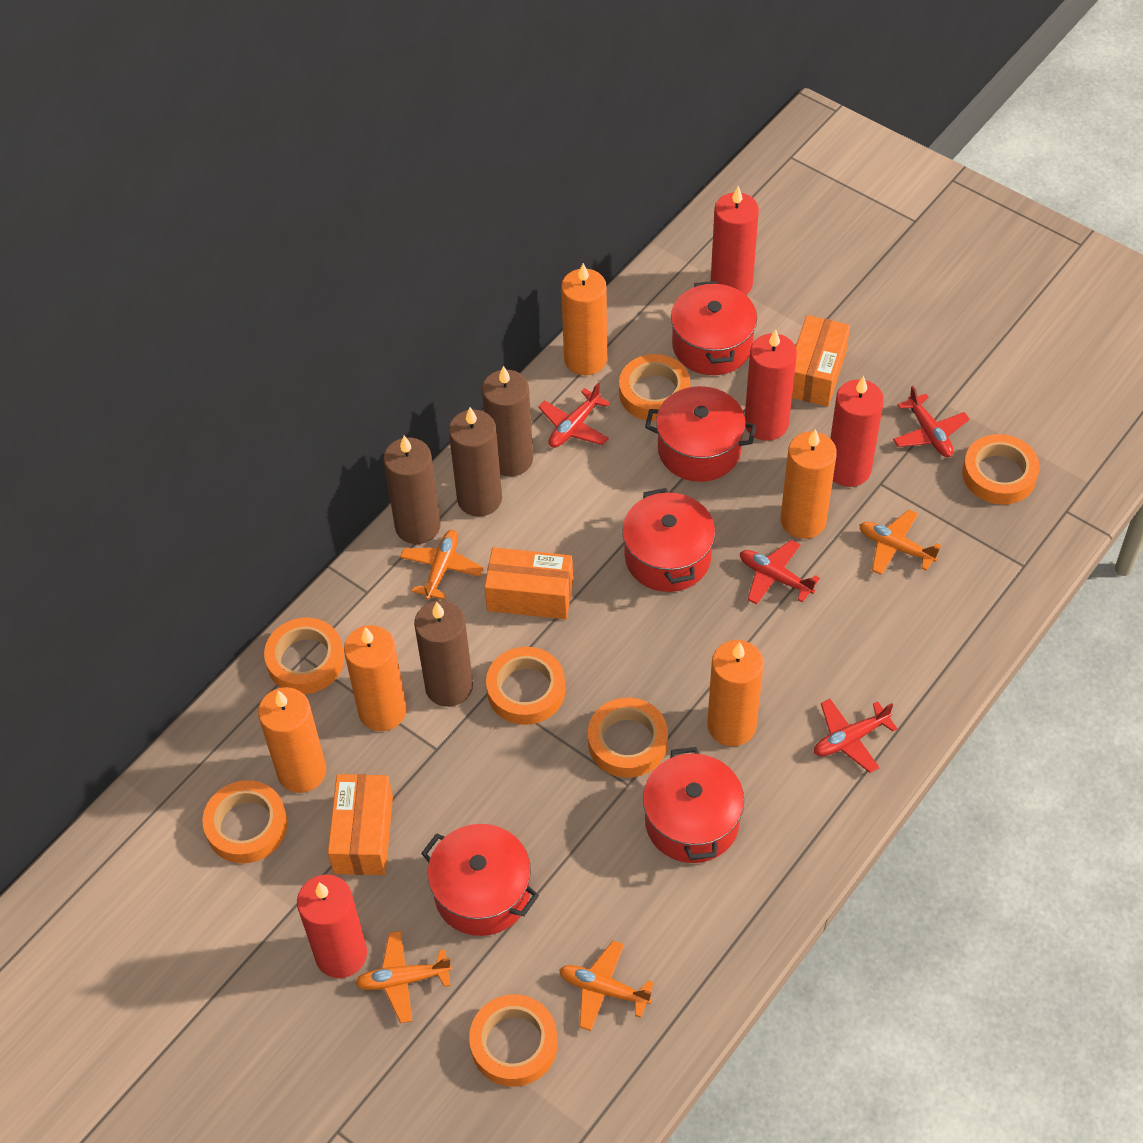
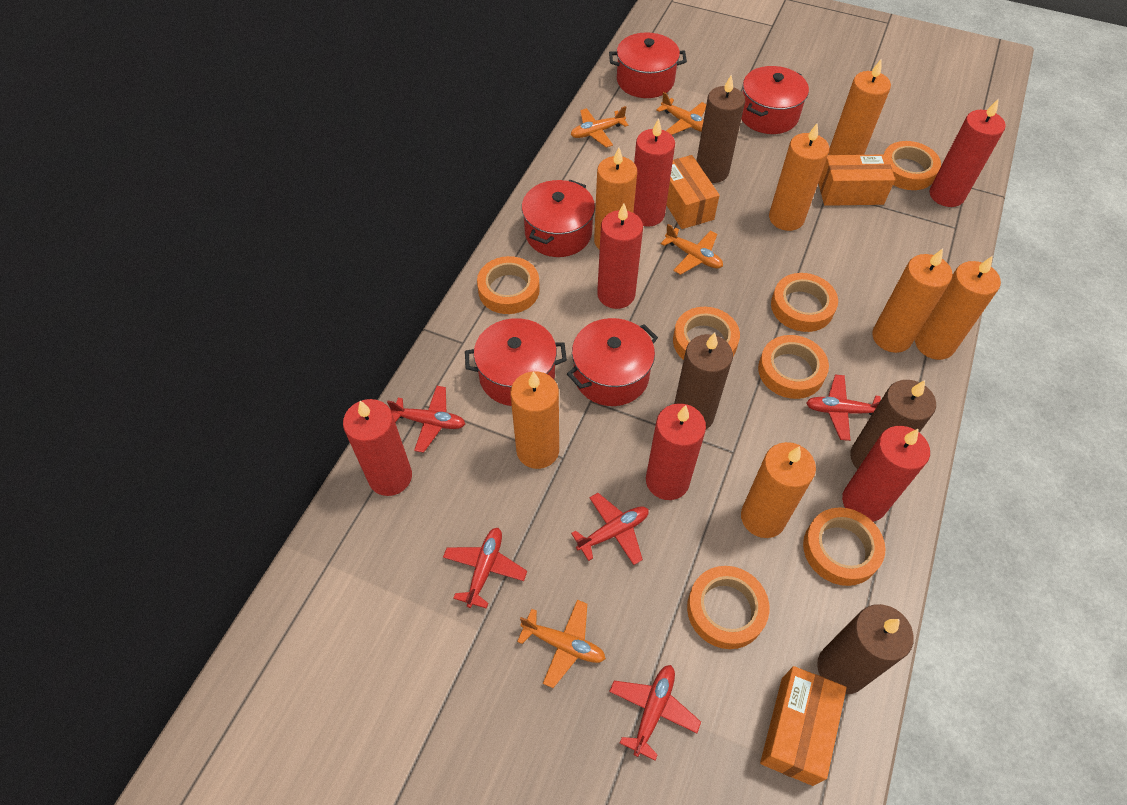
orange candle: [258,687,326,793] [344,625,407,731] [561,263,607,375] [707,640,764,746] [781,429,837,539] = 5 -> [510,371,559,469] [594,147,637,250] [741,442,816,538] [769,123,829,231] [828,60,891,155] [872,248,952,353] [915,256,1001,360] = 7
red candle: [297,874,367,978] [711,186,759,295] [745,329,797,441] [830,376,884,487] = 4 -> [343,399,412,496] [597,203,643,309] [633,118,675,227] [646,403,706,500] [842,426,930,522] [930,99,1006,207] = 6
red plane: [538,382,610,448] [740,540,820,605] [814,699,898,773] [893,386,970,457] = 4 -> [387,386,465,453] [443,528,527,609] [571,493,649,565] [609,665,701,760] [806,375,881,441] = 5

